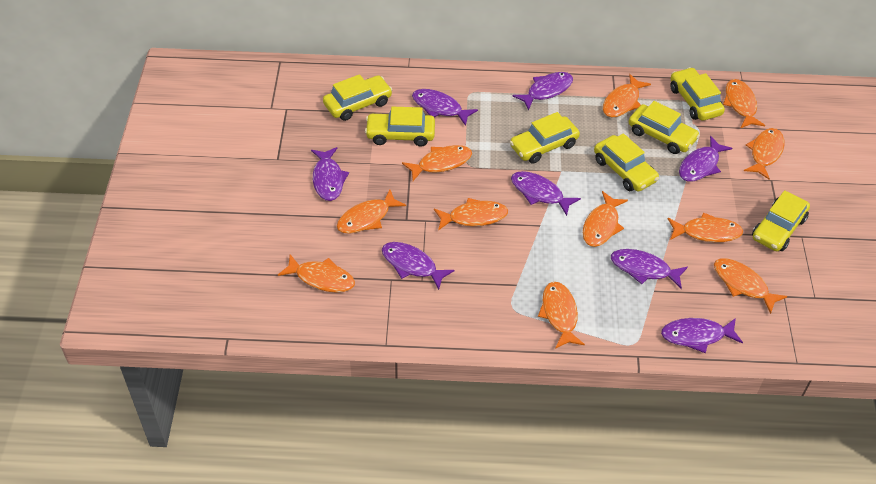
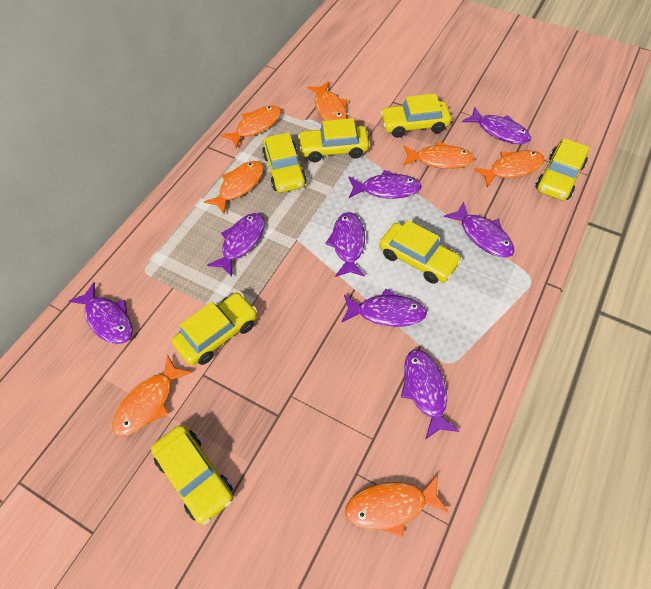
orange fish: [278,254,355,293] [337,190,406,234] [402,145,472,181] [434,198,508,231] [538,282,585,349] [583,191,628,247] [603,74,651,117] [668,212,743,242] [714,258,787,314] [723,79,765,128] [744,128,784,180] = 11 -> [112,355,192,437] [203,161,264,214] [221,106,281,148] [307,81,347,121] [345,474,449,537] [403,141,475,169] [473,150,545,187] = 7

